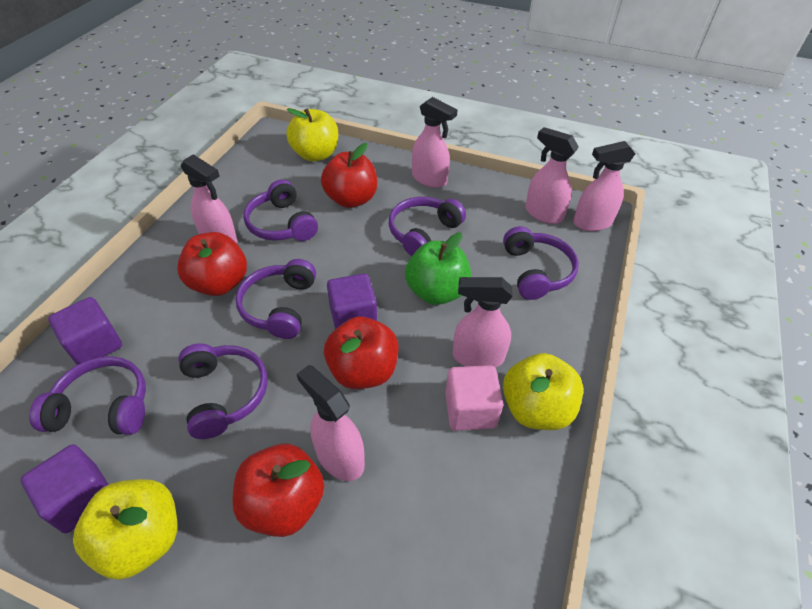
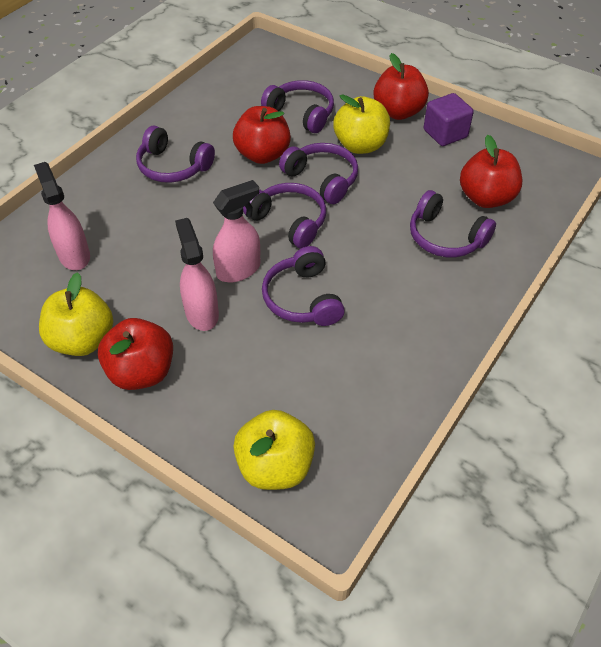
green apple: [405,232,471,305] = 1 -> none = 0
pink cube: [445,365,503,431] = 1 -> none = 0
pink spray bottle: [181,154,237,243] [297,365,365,481] [412,97,458,188] [453,277,513,368] [525,127,579,224] [573,141,635,231] = 6 -> [34,162,90,270] [175,218,219,331] [213,180,260,282] = 3
purple cube: [21,445,109,533] [48,297,122,365] [327,273,377,329] = 3 -> [424,93,474,146] = 1

